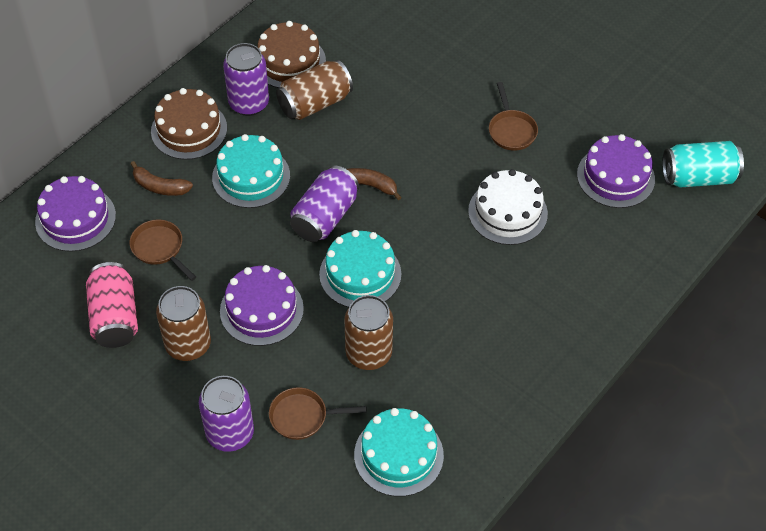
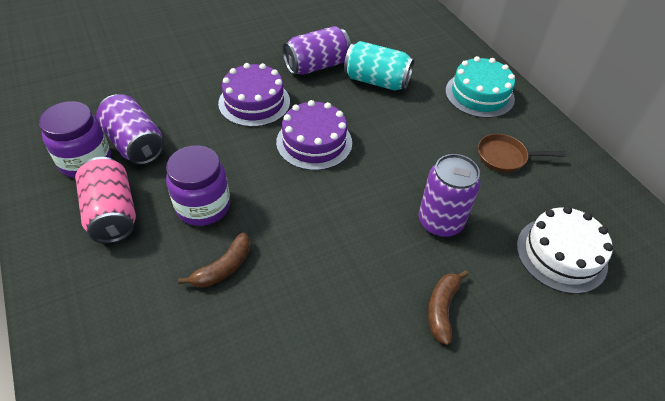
brown cake: [151,88,227,160] [257,21,326,88] = 2 -> none = 0
brown can: [156,286,211,361] [276,60,353,120] [345,295,393,370] = 3 -> none = 0
brown pan: [130,219,196,281] [269,387,367,440] [489,82,538,151] = 3 -> [478,134,566,173] = 1
purple cake: [35,176,116,252] [220,265,304,346] [577,134,655,208] = 3 -> [218,63,290,127] [276,100,352,170] = 2
purple jar: none = 0 -> [39,101,111,178] [166,145,230,226] = 2
turquoise cake: [212,134,290,208] [319,230,401,307] [354,408,444,497] = 3 -> [445,56,515,118] = 1

